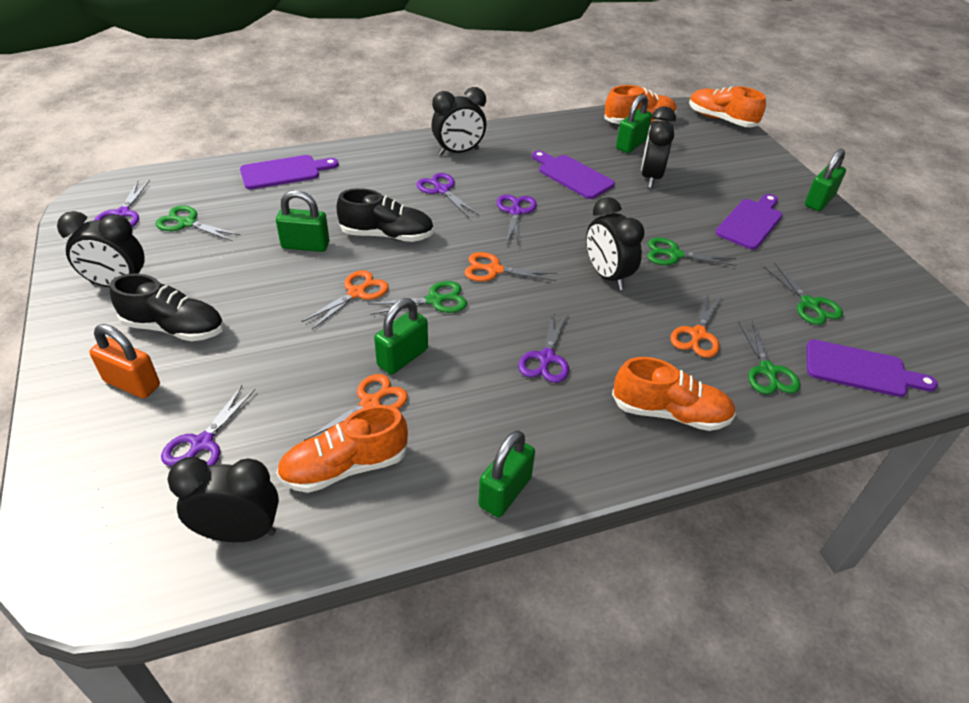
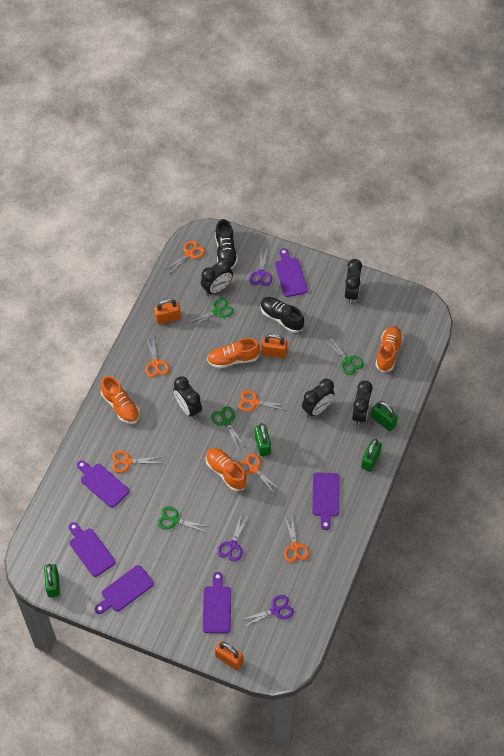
green padlock: [276,190,329,252] [374,298,428,374] [478,430,535,517] [616,94,652,153] [805,149,846,211] = 5 -> [44,564,60,597] [255,423,271,456] [361,439,382,472] [371,401,398,431] = 4
green scissors: [155,205,240,241] [368,281,467,315] [647,238,737,266] [738,320,800,394] [764,263,843,325] = 5 -> [157,506,210,533] [188,298,233,329] [211,407,245,450] [324,336,364,375] = 4
orange padlock: [89,324,160,398] = 1 -> [154,298,181,324] [215,641,244,670] [261,334,288,358] = 3
orange scissors: [301,270,389,329] [304,374,408,441] [464,252,558,282] [670,293,722,358] = 4 -> [112,451,161,473] [146,337,169,378] [165,241,205,274] [238,390,288,412] [238,453,280,494] [284,515,310,563] = 6
purple cutting board: [240,155,339,190] [532,151,615,199] [715,194,782,250] [806,339,938,397] = 4 -> [69,522,115,577] [77,460,129,508] [95,565,154,614] [203,572,231,633] [275,248,308,297] [312,472,340,530] = 6
purple scissors: [95,180,150,227] [161,386,256,466] [417,173,479,218] [497,194,537,244] [518,313,569,383] = 5 -> [217,516,248,562] [241,595,294,627] [249,247,272,286] = 3

